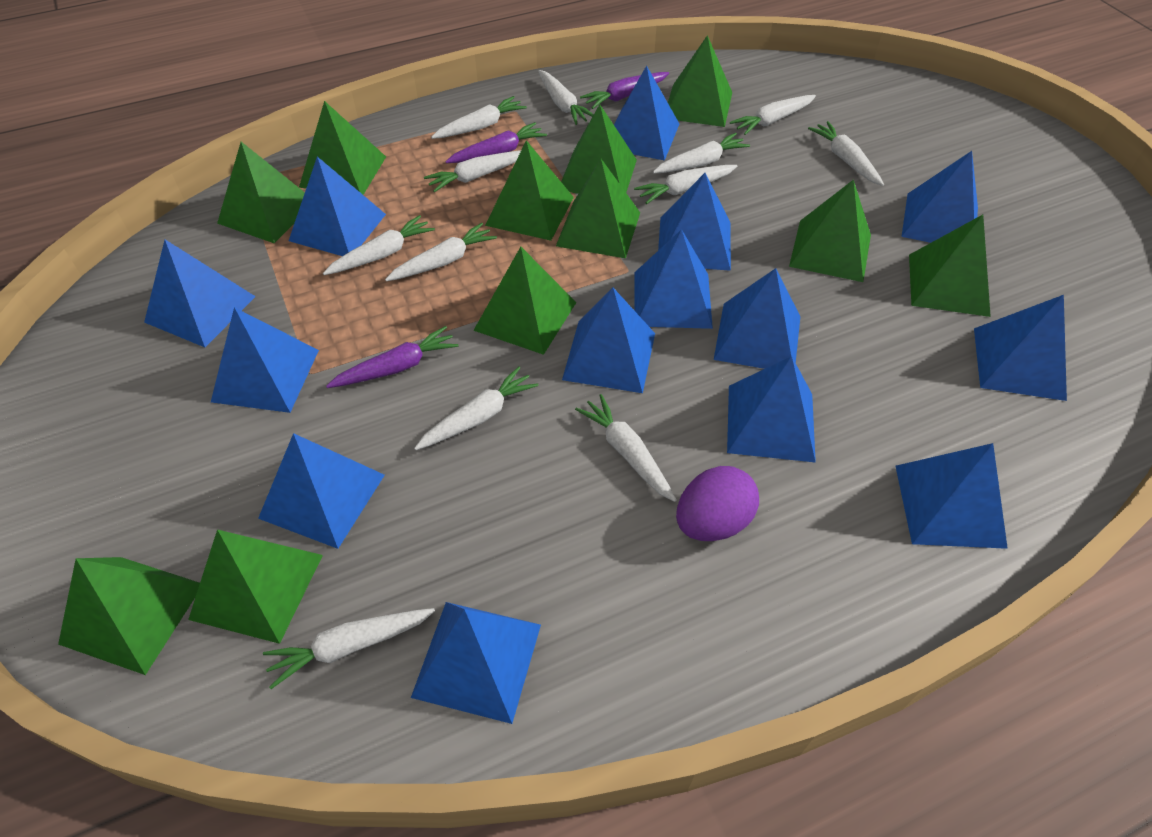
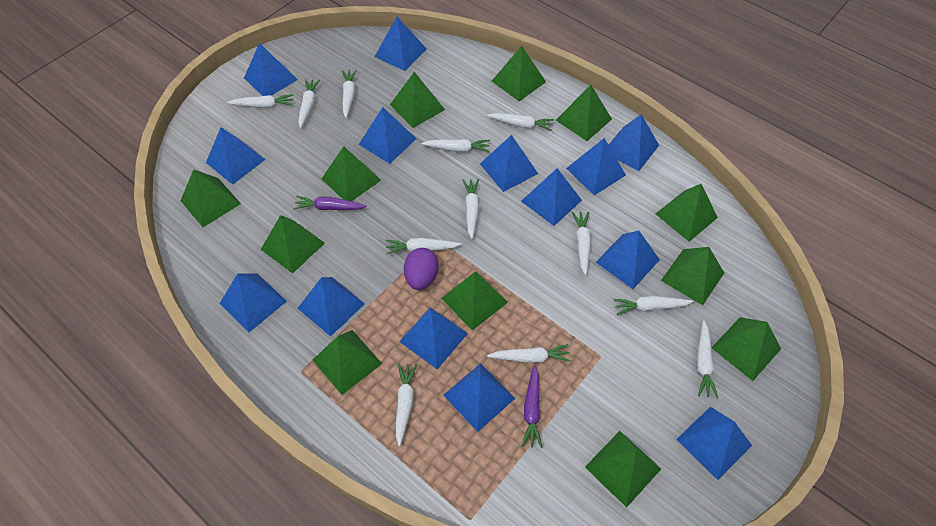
green pyramid: [58,557,200,675] [188,529,323,644] [217,142,305,243] [299,101,386,195] [473,247,577,355] [485,140,574,241] [556,158,640,258] [561,104,637,194] [668,35,732,127] [789,179,871,282] [909,215,991,317] = 11 -> [181,169,241,227] [261,215,325,273] [313,330,382,395] [322,146,381,201] [390,72,445,128] [441,272,508,331] [492,46,546,101] [556,85,612,141] [585,431,661,508] [656,184,718,242] [661,247,724,305] [711,317,781,381] = 12
purple carrot: [326,326,458,388] [445,122,547,163] [580,72,669,109] = 3 -> [293,196,367,210] [522,365,542,448] = 2

